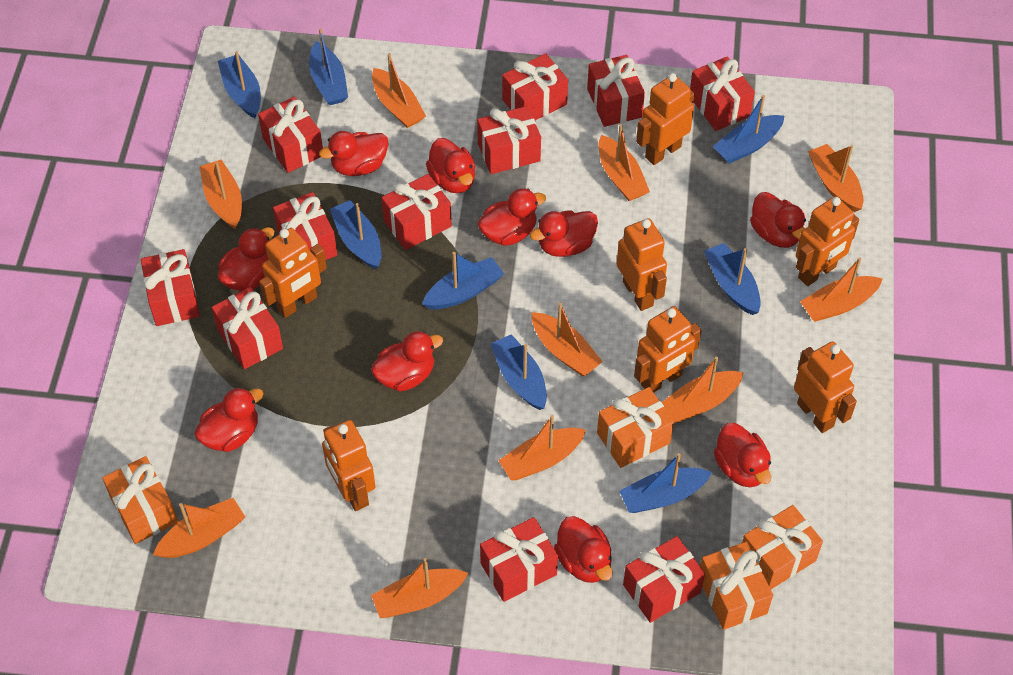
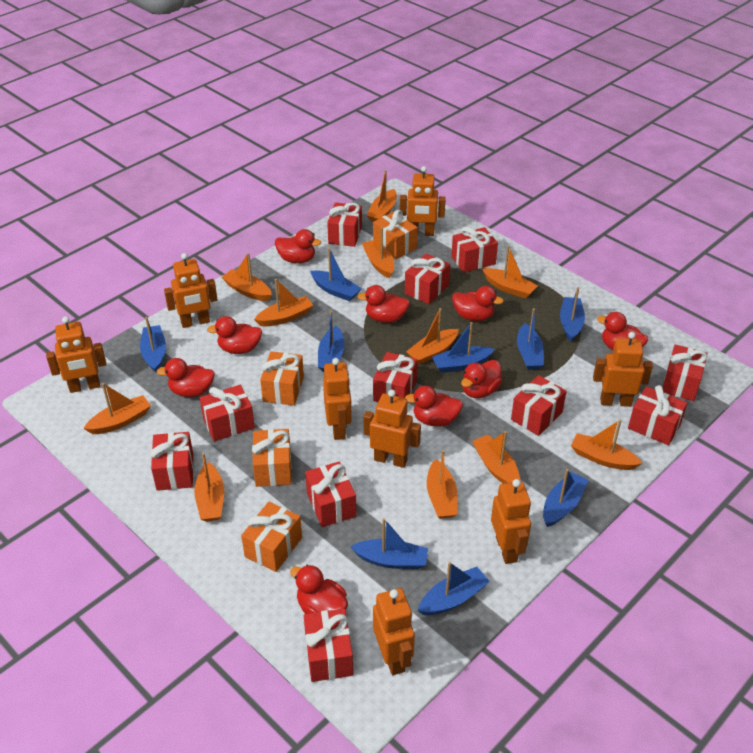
blue boat: [218,51,261,118] [309,28,348,105] [330,200,381,269] [422,252,504,309] [490,334,547,410] [619,453,712,513] [704,243,761,315] [713,95,784,164] = 8 -> [140,317,166,372] [310,248,362,301] [318,311,345,372] [350,518,428,569] [418,562,490,615] [432,322,495,373] [517,308,544,370] [543,469,588,527] [560,287,585,342] = 9
orange boat: [153,498,245,558] [199,160,242,229] [371,558,468,618] [372,53,426,128] [498,415,586,480] [532,302,603,376] [598,124,650,201] [662,357,744,423] [800,257,882,322] [808,144,864,212] = 10 -> [83,383,151,434] [194,453,224,522] [222,253,272,301] [254,279,313,326] [362,227,394,278] [366,170,397,222] [406,308,459,365] [427,450,458,519] [472,431,520,484] [483,246,538,299] [571,420,643,470] = 11
orange robot: [259,228,327,318] [322,420,376,511] [617,218,667,311] [634,306,702,392] [636,73,695,165] [794,341,857,433] [796,196,859,286] = 7 -> [46,316,106,393] [164,253,218,328] [323,358,352,440] [364,390,421,468] [373,588,415,675] [400,166,446,236] [491,479,531,564] [593,332,653,407] = 8
red duck: [194,387,264,452] [218,227,274,291] [319,131,388,176] [371,331,443,391] [426,138,475,193] [478,188,546,246] [530,210,598,257] [554,516,613,583] [714,423,771,487] [750,192,806,248] = 10 -> [156,358,215,397] [207,316,262,354] [275,229,321,263] [290,565,348,614] [357,285,410,323] [405,386,463,427] [452,286,504,321] [461,360,502,398] [597,312,648,350] = 9

